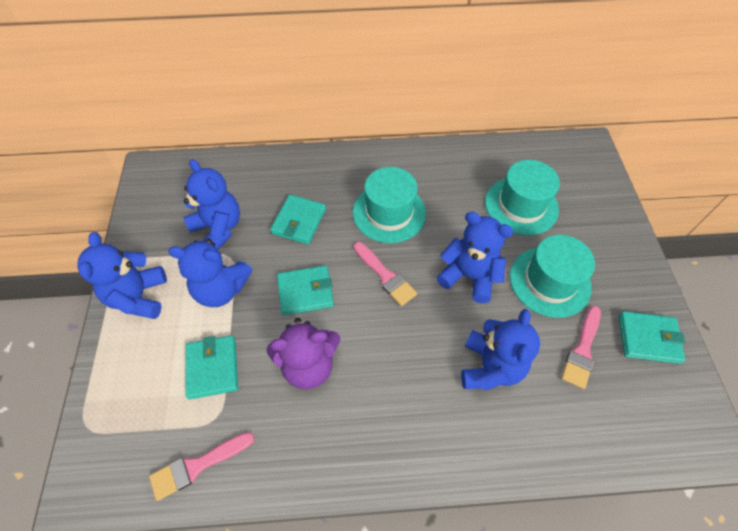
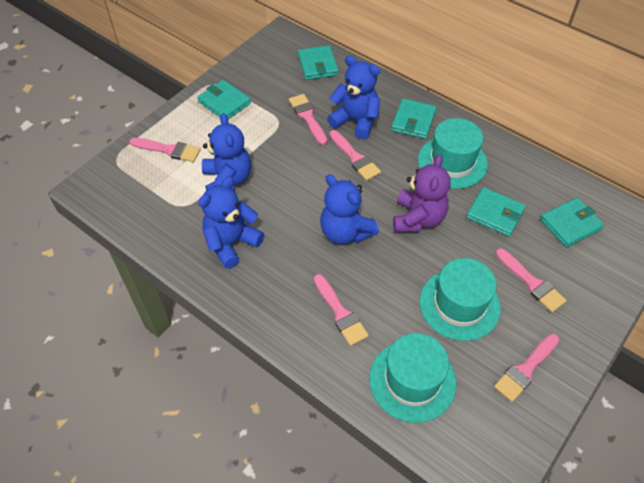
blue teddy bear: [77,232,167,319] [168,238,252,307] [183,159,240,249] [436,212,514,303] [461,309,540,391] = 5 -> [198,177,264,269] [202,113,251,190] [320,174,379,244] [327,55,380,139] = 4
pink brush: [149,432,255,501] [354,242,417,306] [561,306,601,389] = 3 -> [129,138,201,162] [289,94,327,145] [314,274,369,346] [329,130,381,181] [494,333,560,402] [496,248,567,312] = 6
turquoise wallet: [185,335,238,399] [270,195,326,245] [277,265,334,315] [619,311,685,364] = 4 -> [198,80,251,119] [298,45,339,80] [391,98,437,139] [466,187,526,237] [540,198,604,247] = 5

